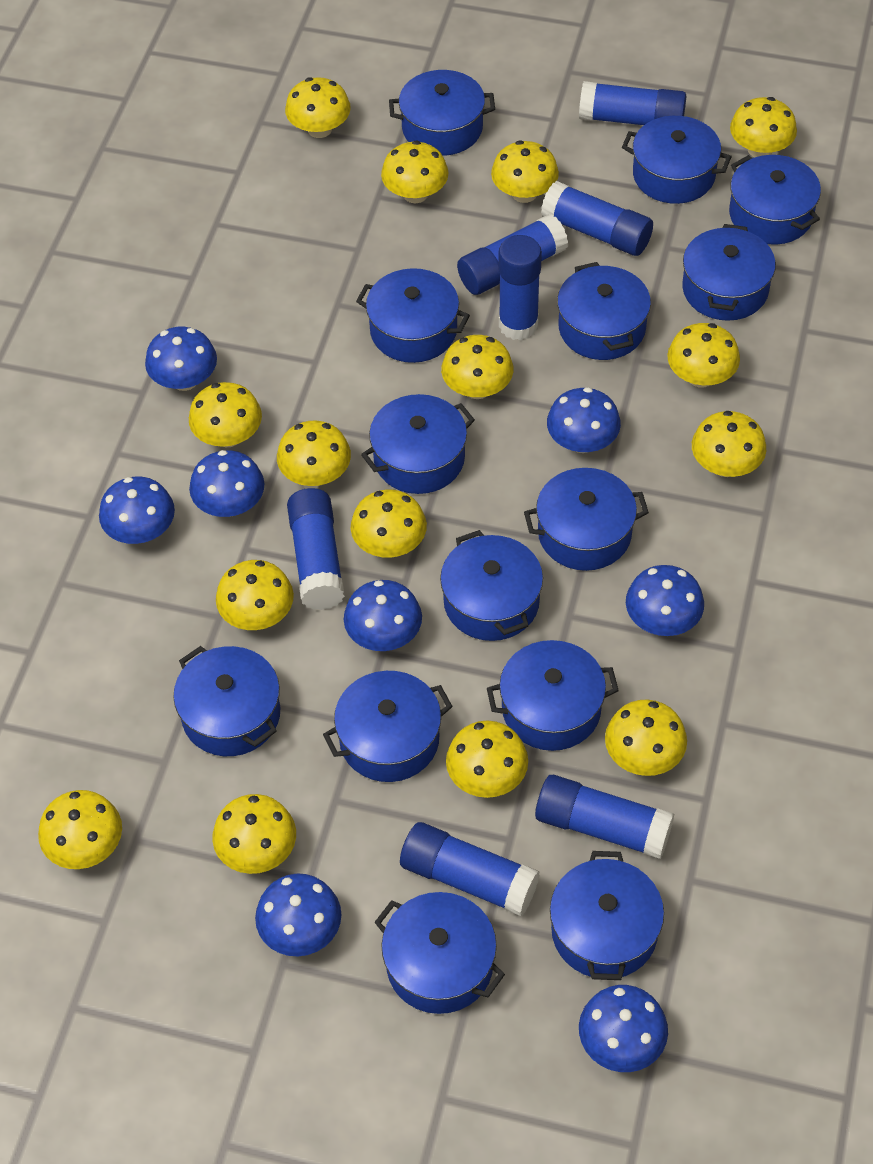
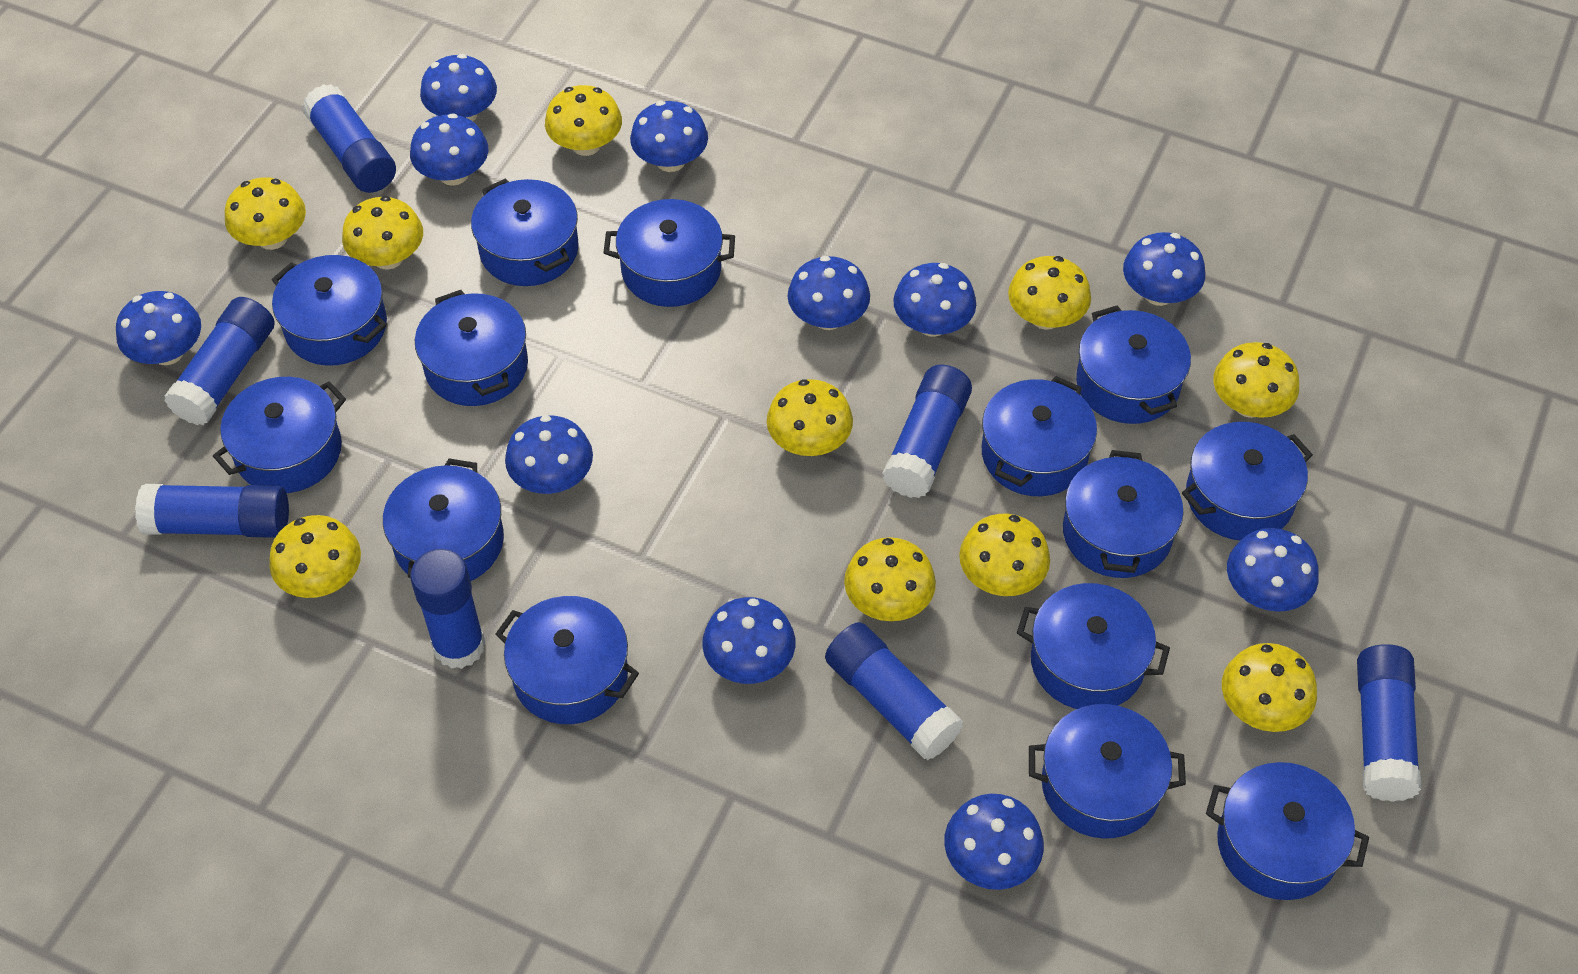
blue mushroom: [99,476,175,544] [145,327,217,391] [189,450,265,517] [255,873,342,956] [344,580,422,651] [547,387,621,453] [579,985,668,1072] [626,565,704,636] = 8 -> [116,291,201,365] [410,113,488,186] [420,54,497,121] [505,415,593,494] [630,101,708,172] [702,597,795,684] [788,256,870,330] [893,263,976,337] [944,794,1044,890] [1123,232,1205,306] [1227,528,1319,612] = 11
yellow mushroom: [38,790,122,869] [189,382,262,447] [212,794,296,874] [216,560,294,630] [277,421,351,486] [285,77,351,138] [351,490,427,558] [381,141,449,203] [441,335,513,399] [446,721,528,798] [491,141,559,203] [605,700,687,776] [667,323,740,387] [692,411,766,477] [730,97,797,157] = 15 -> [225,177,306,250] [269,515,361,598] [342,196,423,270] [545,85,622,156] [767,379,853,456] [844,537,936,621] [959,514,1050,596] [1008,256,1091,330] [1214,342,1299,418] [1222,643,1317,732] = 10

